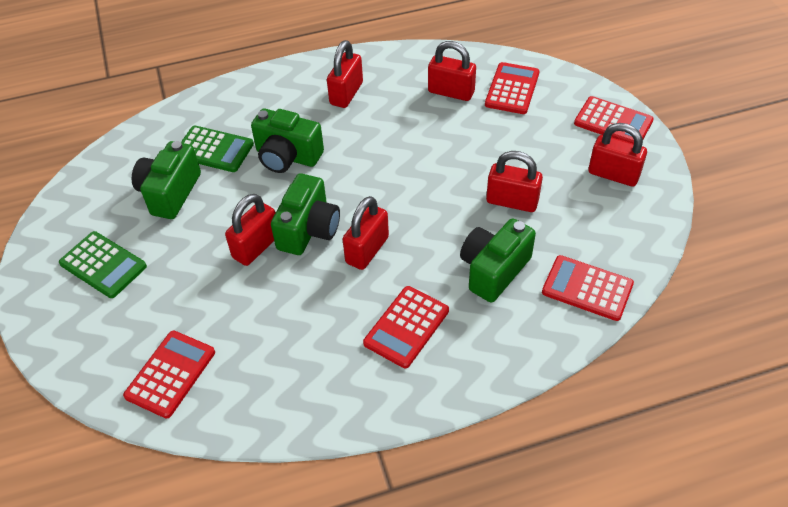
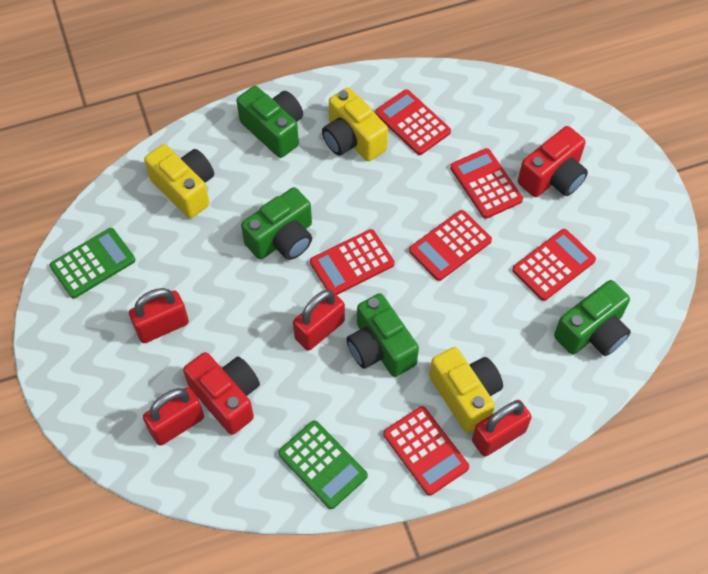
red calculator: [123,331,215,419] [363,286,449,368] [485,62,540,114] [542,255,634,321] [574,96,654,144] = 5 -> [310,229,395,295] [375,89,451,155] [383,406,469,496] [409,210,492,281] [450,148,523,219] [512,229,596,301] = 6
red camera: none = 0 -> [183,352,260,435] [518,126,588,197] = 2
red padlock: [225,194,275,266] [327,40,363,108] [342,196,389,270] [428,41,476,101] [486,151,543,212] [588,123,647,187] = 6 -> [129,288,189,343] [143,387,204,446] [293,290,345,351] [472,400,532,457] = 4
yellow camera: none = 0 -> [144,144,214,218] [322,88,388,161] [429,347,503,433] = 3

